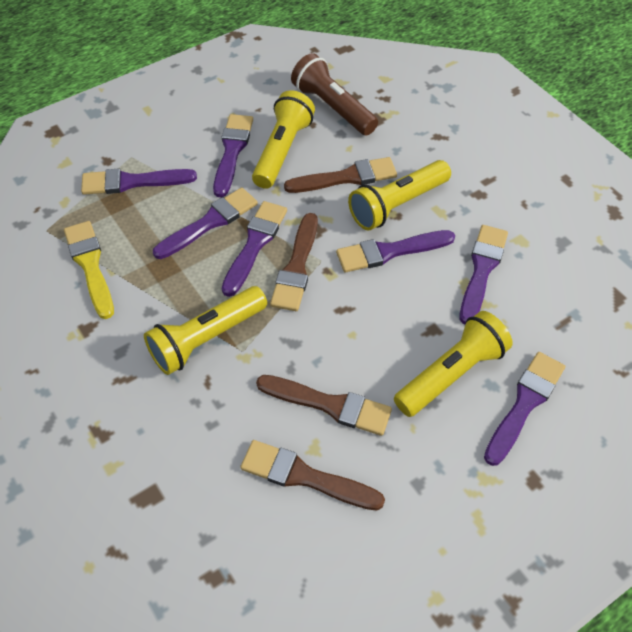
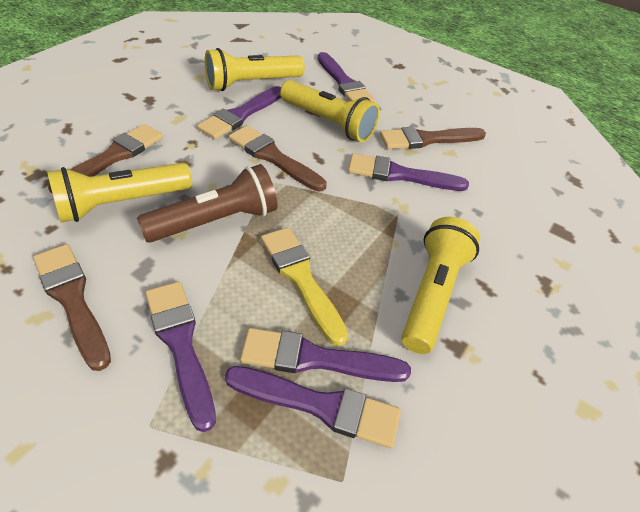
purple brush: [81,168,197,195] [153,187,258,259] [213,114,253,197] [221,201,287,297] [336,230,455,272] [460,225,508,324] [484,352,565,466] = 7 -> [145,281,216,432] [197,86,281,139] [225,366,401,448] [240,328,411,382] [317,52,375,102] [348,153,469,191] = 6

